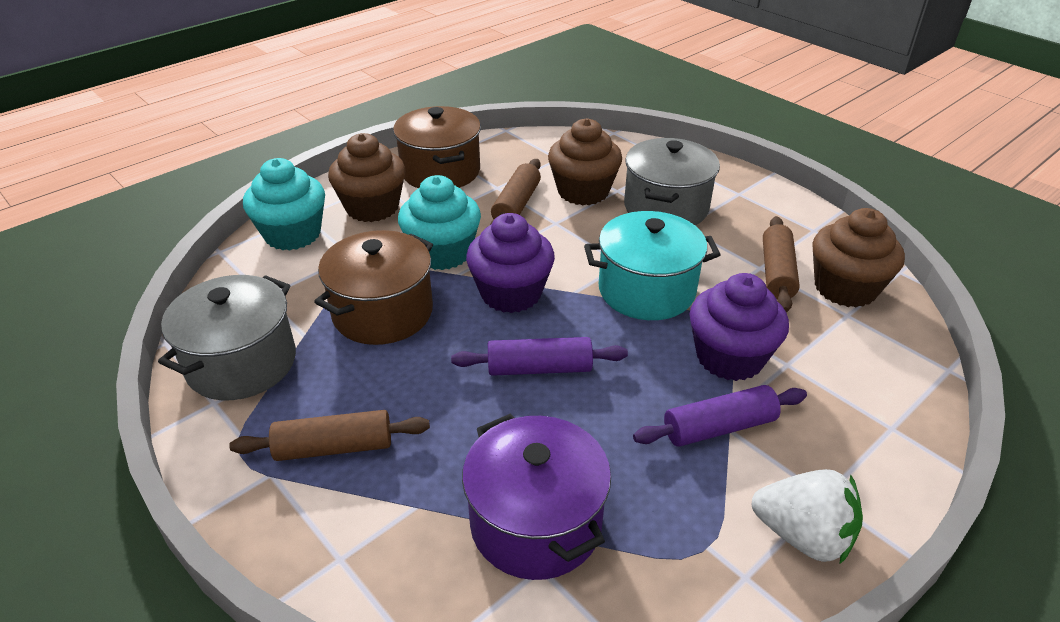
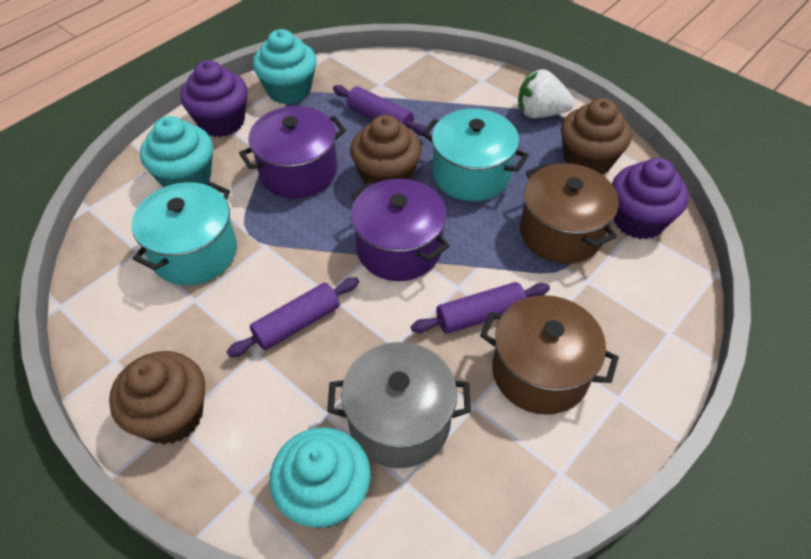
brown rolling pin: [229,410,430,461] [490,159,541,225] [763,216,800,312] = 3 -> none = 0
grey pot: [158,275,296,400] [624,138,720,225] = 2 -> [327,342,471,468] = 1
purple pot: [462,414,611,580] = 1 -> [239,106,346,198] [351,179,450,281] = 2
purple rolling pin: [451,337,628,376] [633,385,807,447] = 2 -> [227,277,359,357] [333,85,429,136] [411,282,550,334] = 3
turquoise cupcake: [243,158,325,251] [398,175,481,270] = 2 -> [140,116,213,188] [253,29,317,104] [269,427,371,528] = 3
turquoise pot: [584,211,721,320] = 1 -> [132,181,237,285] [422,109,529,201] = 2

